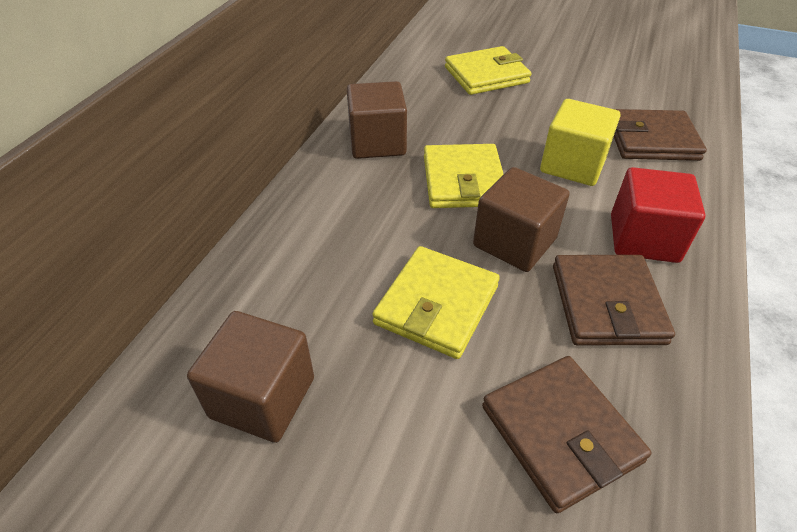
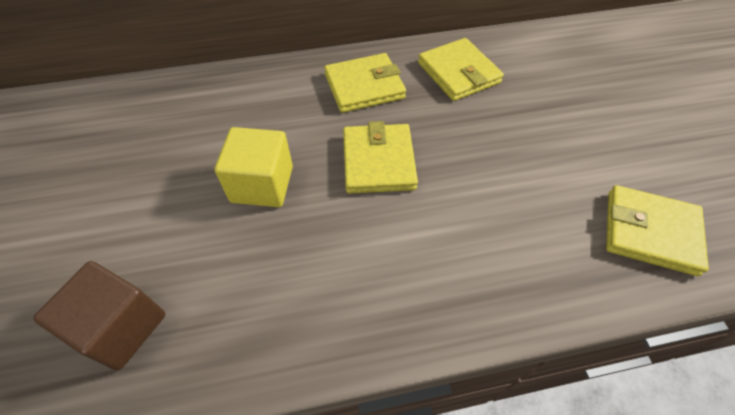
brown cube: [187,311,314,443] [347,81,407,159] [473,167,570,272] = 3 -> [33,261,165,371] = 1
brown wallet: [482,356,652,513] [553,255,675,345] [614,109,707,161] = 3 -> none = 0
red cube: [611,167,706,263] = 1 -> none = 0
yellow wallet: [372,246,500,359] [424,144,504,208] [445,46,531,95] = 3 -> [324,53,406,113] [343,121,418,194] [418,38,504,101] [606,185,709,276] = 4

